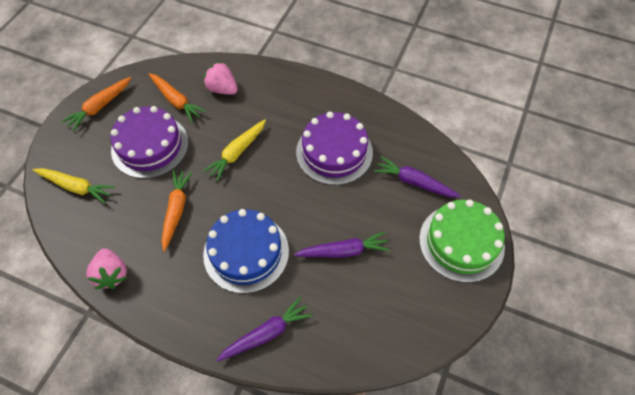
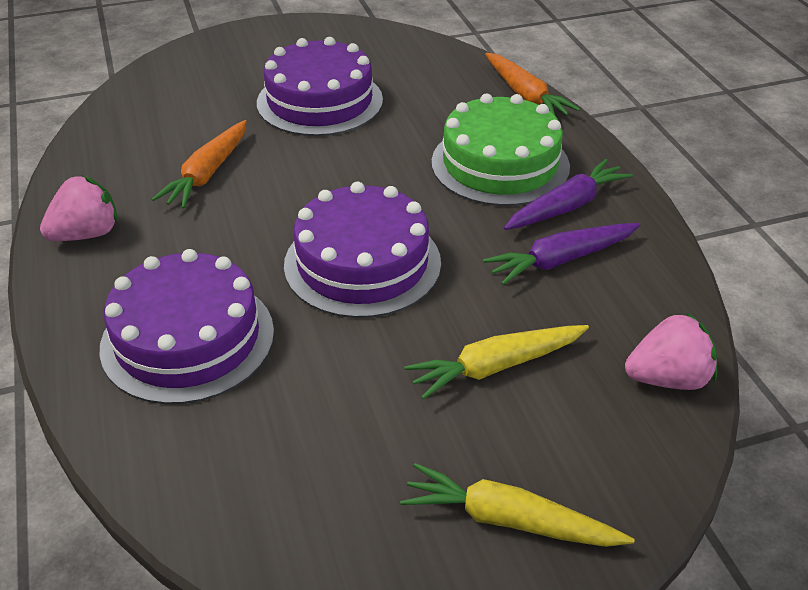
blue cake: [203,209,289,293] = 1 -> none = 0
orange carrot: [61,77,131,131] [148,73,207,123] [161,170,193,252] = 3 -> [152,120,247,209] [485,53,581,116] = 2
purple cake: [110,106,188,179] [296,112,373,185] = 2 -> [100,249,274,404] [257,37,383,136] [284,182,441,318] = 3
purple carrot: [216,297,312,362] [294,231,390,258] [374,156,461,197] = 3 -> [483,223,640,285] [504,159,633,230] = 2

